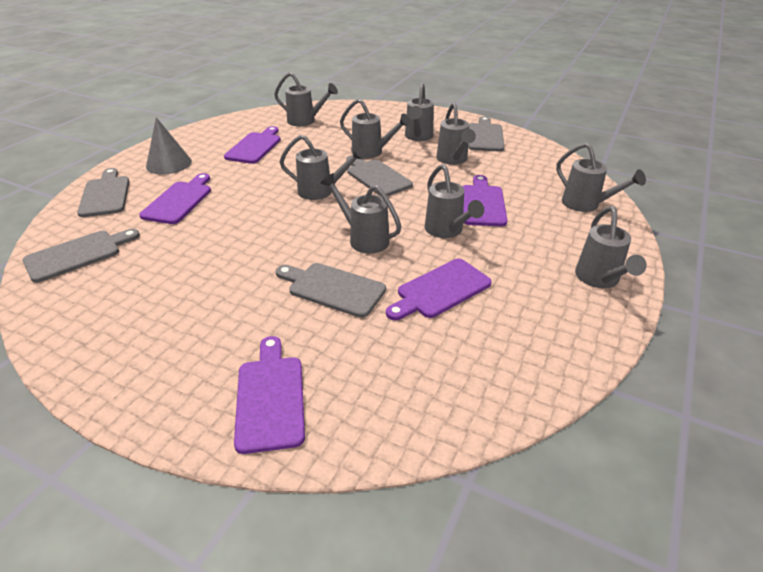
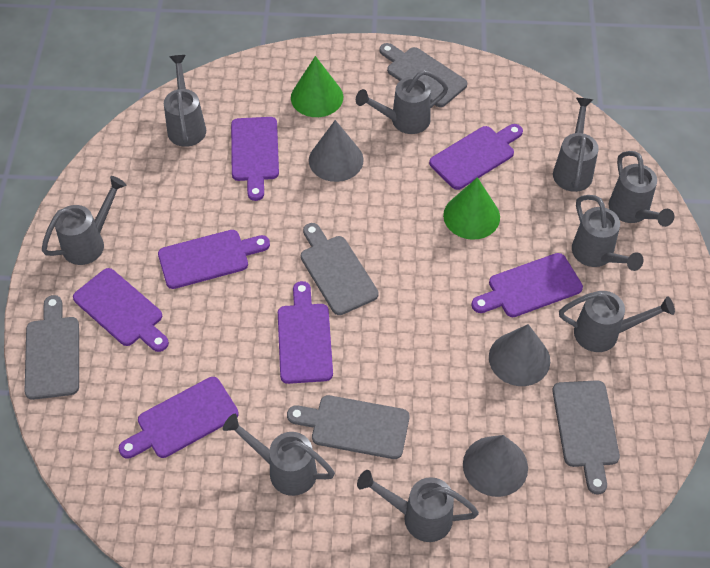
green cone: none = 0 -> [291,56,343,117] [443,177,500,240] = 2
grey cone: [146,117,192,175] = 1 -> [309,120,364,182] [463,435,528,497] [489,324,550,386] = 3
purple cutting board: [139,173,211,224] [224,126,281,164] [234,336,305,454] [386,259,492,320] [462,175,508,226] = 5 -> [73,268,169,352] [119,377,239,459] [158,230,270,289] [231,117,279,201] [278,281,333,384] [429,124,523,190] [471,253,583,317] = 7

